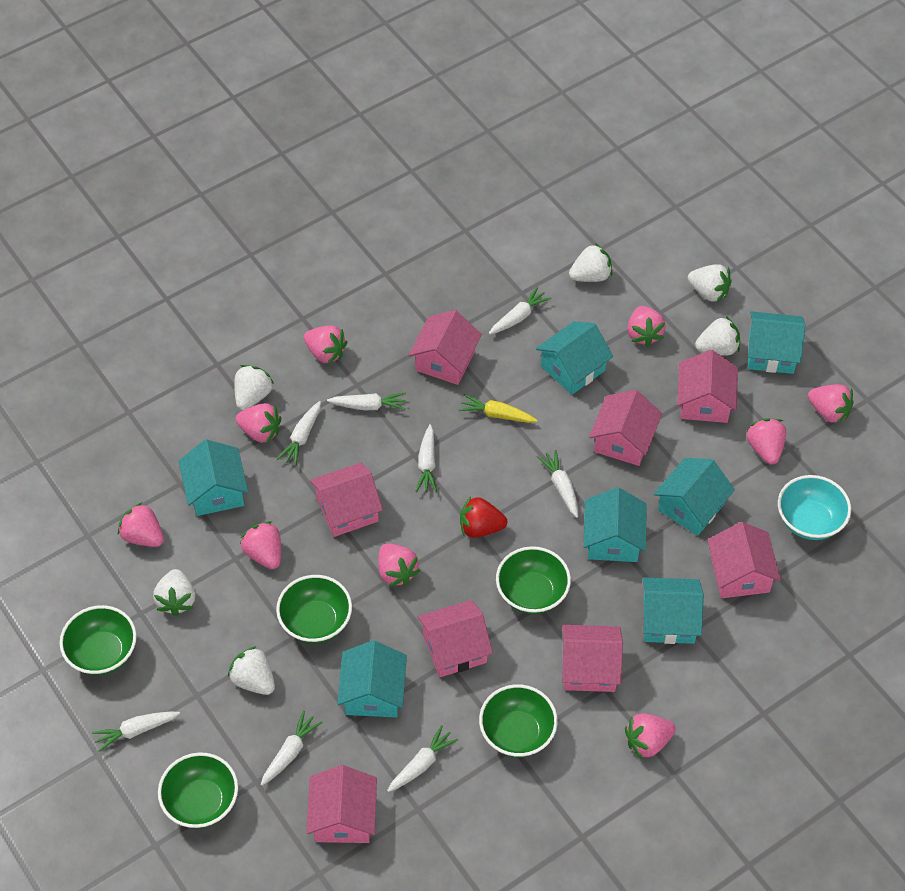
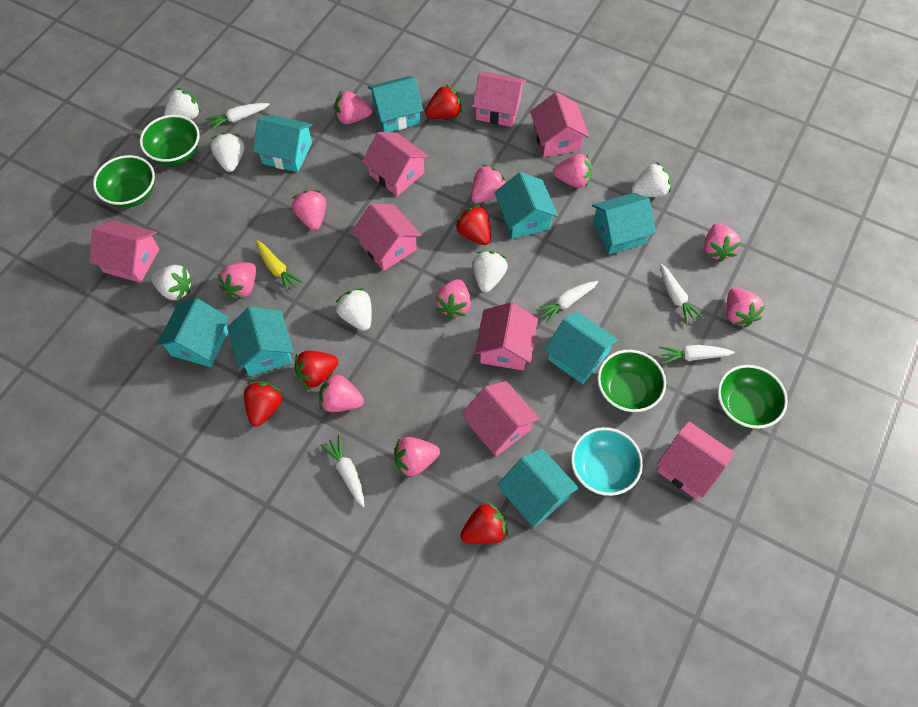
green bowl: [60,605,137,675] [158,752,238,828] [276,575,352,643] [479,684,558,757] [496,546,571,614] = 5 -> [93,155,155,208] [140,115,200,166] [597,350,666,413] [718,365,788,429] = 4
pink strawberry: [118,502,164,547] [235,403,281,444] [240,521,281,569] [304,326,347,364] [378,544,420,587] [625,714,676,759] [627,306,666,347] [746,419,786,465] [808,384,854,424] = 9 -> [217,262,256,299] [292,190,326,230] [319,373,364,412] [334,91,372,124] [394,437,440,477] [435,279,471,319] [471,165,506,203] [553,154,593,188] [704,223,741,262] [727,288,765,328] = 10
red strawberry: [460,496,507,538] = 1 -> [244,382,283,426] [294,351,338,390] [425,85,462,119] [455,205,491,245] [460,502,508,544] = 5
turquoise house: [179,439,248,516] [337,640,407,717] [536,321,613,395] [583,487,647,562] [642,577,704,644] [654,458,735,536] [748,311,806,374] = 7 -> [157,298,229,367] [227,307,294,376] [253,115,313,172] [368,76,423,132] [494,172,558,239] [497,448,579,527] [545,312,618,384] [592,193,656,254] = 8
white carrot: [92,711,180,752] [261,711,323,785] [277,401,321,466] [327,392,406,410] [387,725,458,792] [415,424,437,493] [489,287,551,334] [537,450,578,518] = 8 -> [205,103,270,131] [321,435,364,507] [535,281,598,324] [659,345,735,364] [660,264,703,325] = 5

